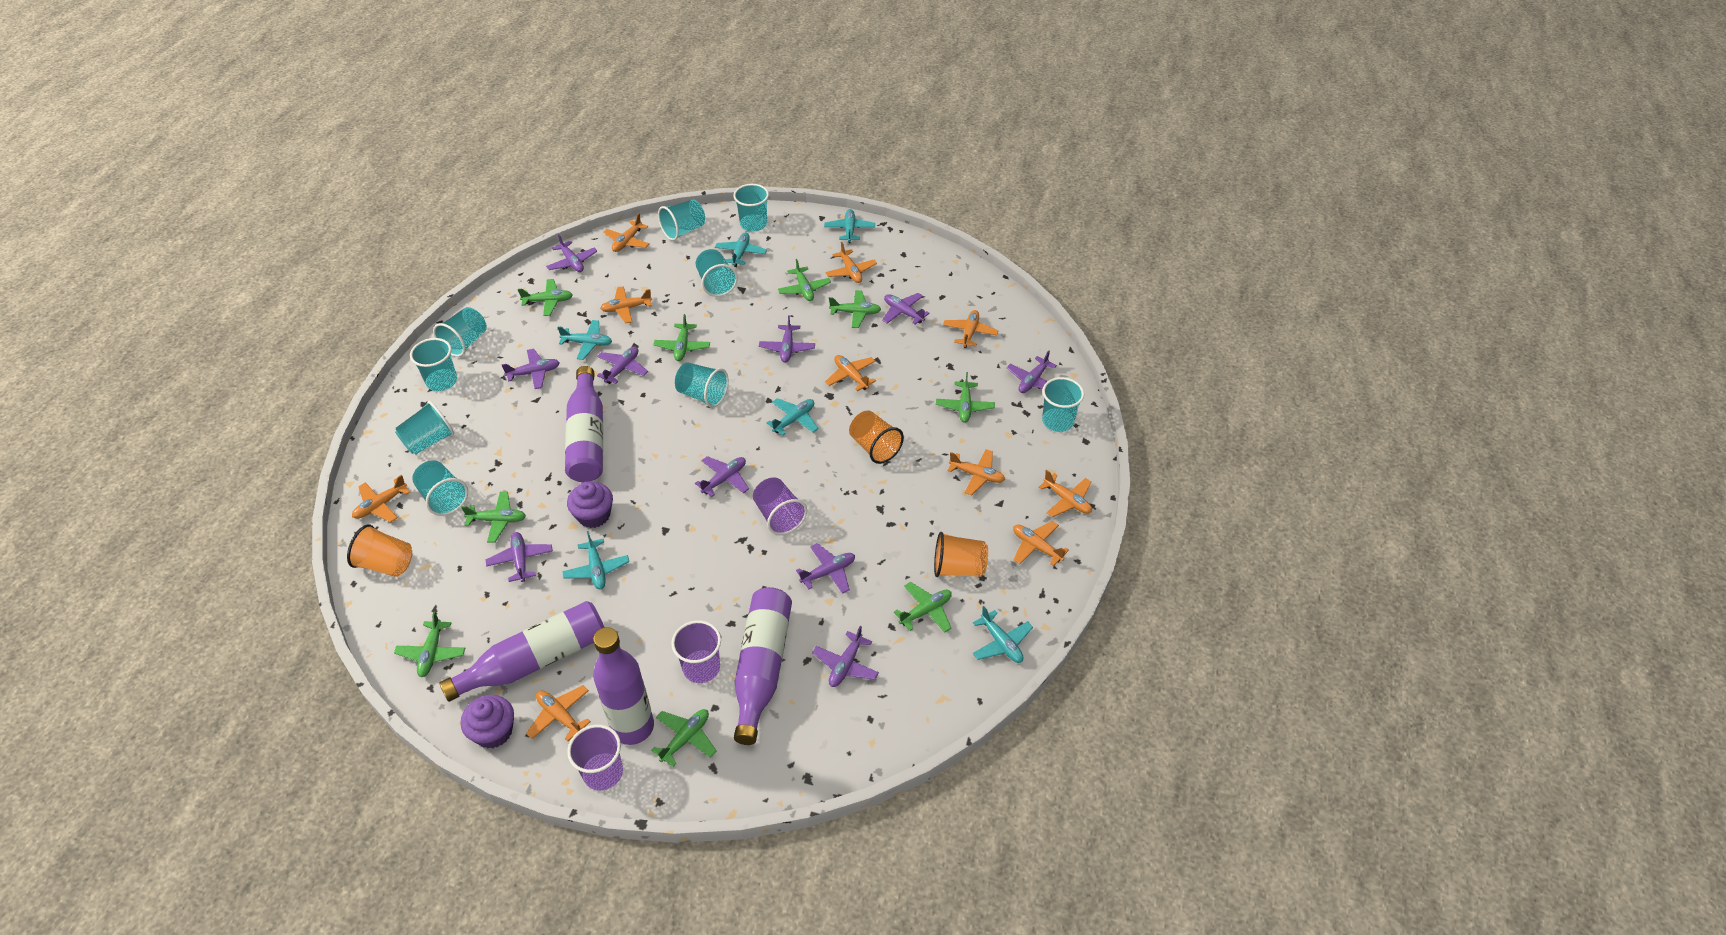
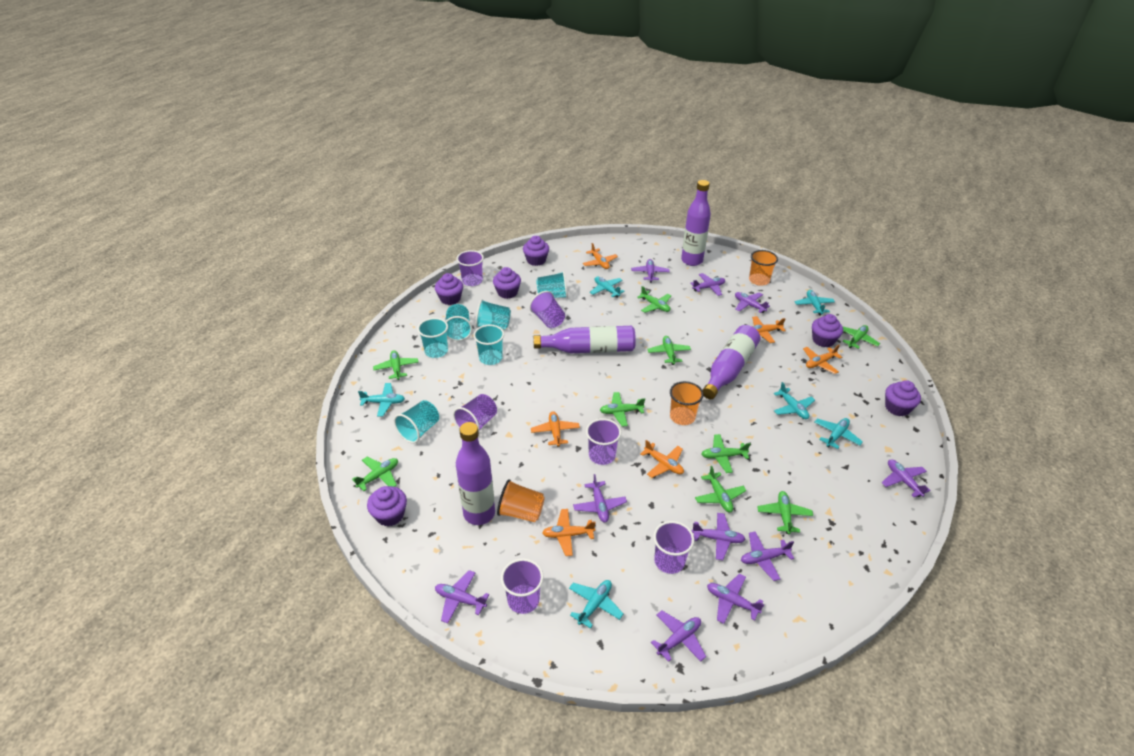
orange plane: [352,475,410,522] [526,685,591,741] [600,286,652,323] [603,213,650,252] [825,242,877,283] [825,355,876,391] [943,310,999,348] [947,449,1005,495] [1013,521,1069,566] [1039,470,1092,517] = 10 -> [531,411,580,447] [542,509,596,556] [583,243,618,269] [640,440,684,478] [752,316,786,343] [803,345,842,374] = 6
purple cup: [567,724,623,791] [671,620,721,683] [753,477,807,535] = 3 -> [453,394,497,432] [457,250,484,286] [501,558,543,614] [529,291,565,328] [586,418,621,465] [653,521,694,574] = 6
purple cupcake: [461,695,514,748] [567,482,613,528] = 2 -> [367,486,407,526] [435,273,463,305] [493,267,521,299] [523,236,549,266] [812,314,843,347] [885,380,921,416] = 6
turquoise cup: [395,401,454,455] [410,338,457,391] [412,460,468,516] [433,307,487,357] [658,199,705,241] [675,362,729,408] [696,249,738,297] [733,184,769,231] [1042,377,1084,432] = 9 -> [394,400,439,443] [417,318,448,358] [445,304,472,341] [473,325,504,365] [476,299,511,330] [536,271,568,298] = 6

